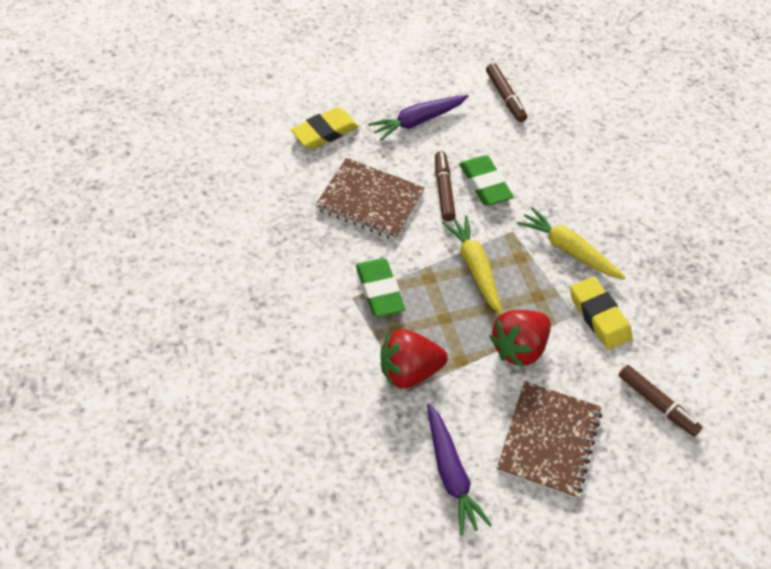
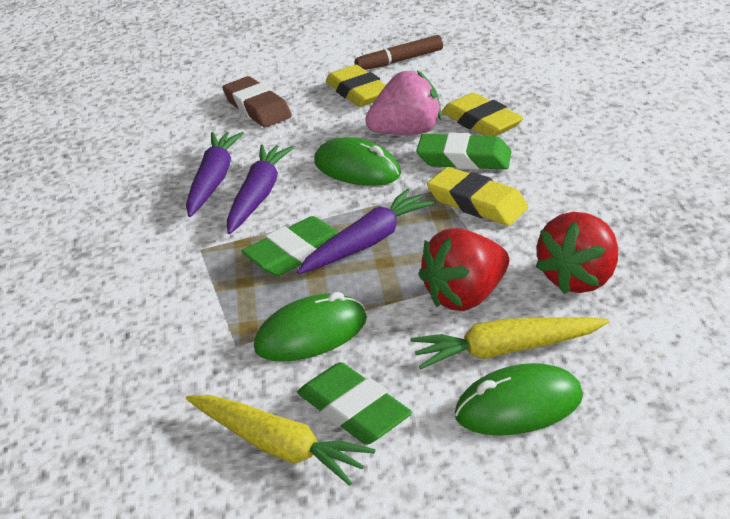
brown eraser: none = 0 -> [222,76,292,127] = 1
brown marker: [435,151,456,221] [486,63,527,122] [618,365,702,437] = 3 -> [355,35,443,70] = 1
brown notebook: [315,158,424,240] [497,381,602,499] = 2 -> none = 0
green eraser: [356,258,405,317] [459,155,514,206] = 2 -> [242,216,339,276] [297,362,412,445] [416,132,512,170] = 3
green mouse: none = 0 -> [254,292,367,362] [314,137,401,186] [455,363,583,436] = 3
pink strawberry: none = 0 -> [365,71,442,135] = 1
purple carrot: [369,95,469,141] [427,404,492,535] = 2 -> [186,132,244,217] [227,145,294,234] [297,189,435,274] = 3
yellow eraser: [291,107,359,149] [570,277,632,350] = 2 -> [326,65,386,107] [427,167,528,226] [441,92,523,136] = 3

